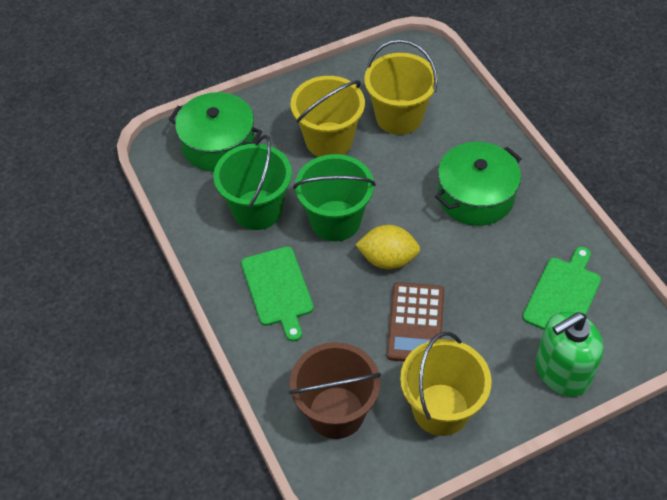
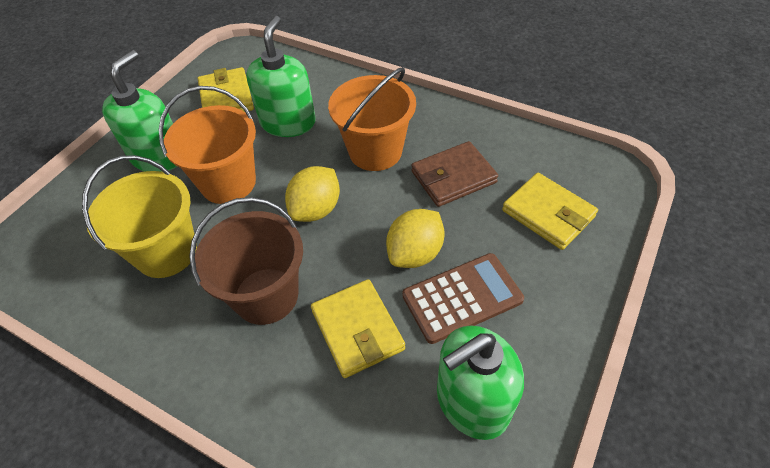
brown wallet: none = 0 -> [411,141,498,207] = 1
green bucket: [213,135,292,230] [293,154,376,241] = 2 -> none = 0
green cutting board: [241,246,314,341] [522,247,601,330] = 2 -> none = 0
green pot: [169,92,262,172] [435,142,522,226] = 2 -> none = 0
green soap dispenser: [536,311,603,397] = 1 -> [102,50,178,172] [246,16,316,137] [437,325,524,440] = 3
orange bucket: none = 0 -> [158,86,256,204] [328,67,416,171] = 2
yellow bucket: [291,76,365,157] [364,39,438,135] [400,332,492,436] = 3 -> [82,155,197,278] = 1
yellow lemon: [355,225,420,269] = 1 -> [285,166,340,222] [386,209,445,268] = 2
yellow wallet: none = 0 -> [198,67,254,112] [311,279,405,378] [502,173,598,250] = 3

